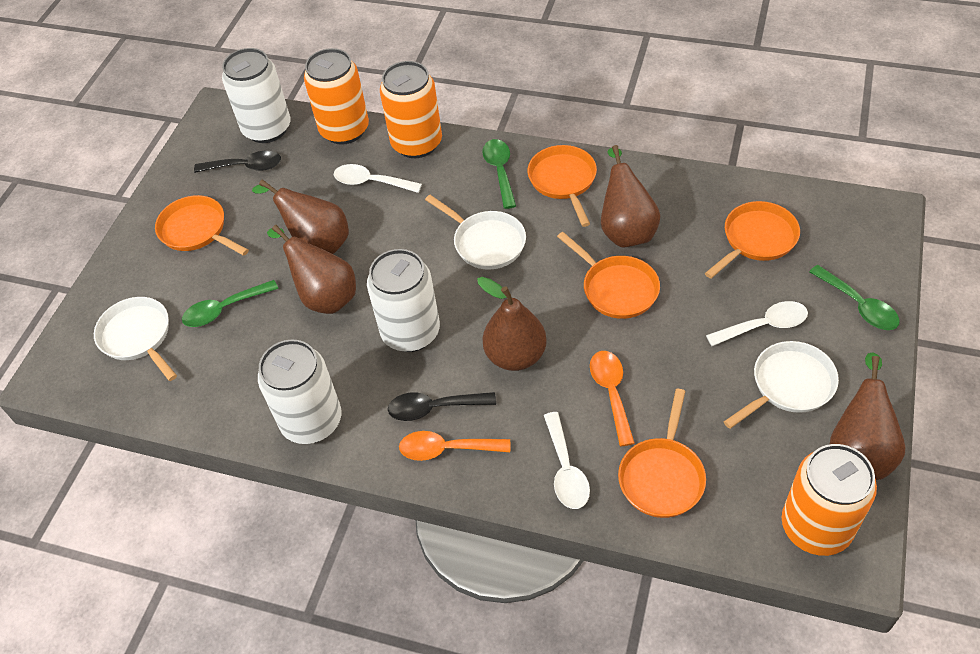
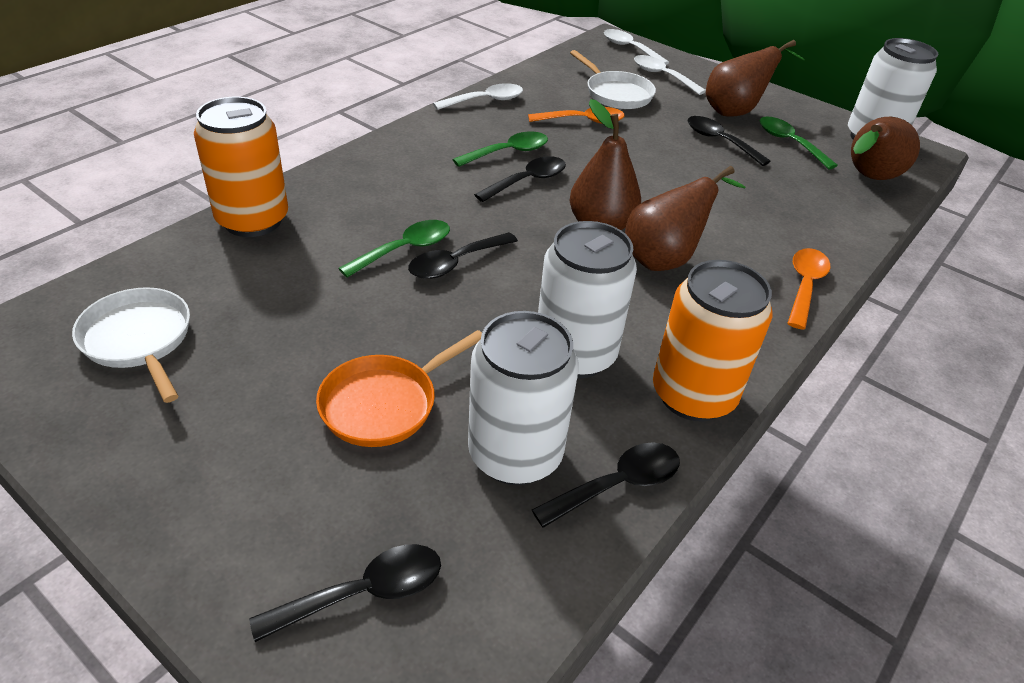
black spoon: [194,151,281,173] [388,392,496,421] = 2 -> [249,544,441,642] [408,232,518,279] [474,156,566,202] [532,442,680,528] [688,116,771,166] = 5
brown pear: [252,180,349,254] [267,225,356,314] [477,277,547,371] [601,145,660,248] [830,352,905,480] = 5 -> [570,99,641,230] [625,166,746,271] [706,40,804,117] [851,117,920,180] = 4
orange can: [304,48,369,145] [380,61,442,158] [782,444,877,556] = 3 -> [194,97,288,237] [653,260,772,422] = 2
orange pan: [155,195,249,256] [528,145,597,227] [557,232,660,319] [618,389,706,518] [705,201,800,279] = 5 -> [316,330,482,447] = 1
white pan: [94,297,177,381] [425,195,526,270] [724,341,839,429] = 3 -> [72,287,190,403] [570,50,656,109] = 2

